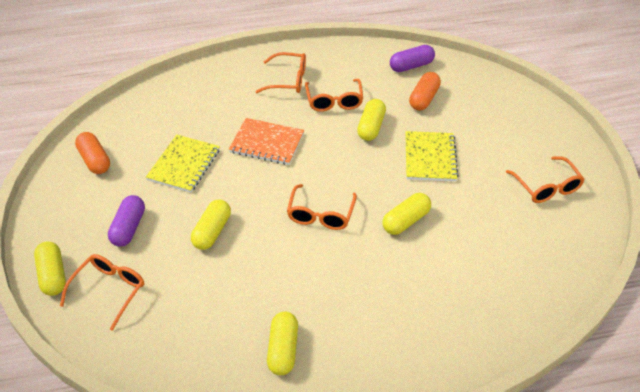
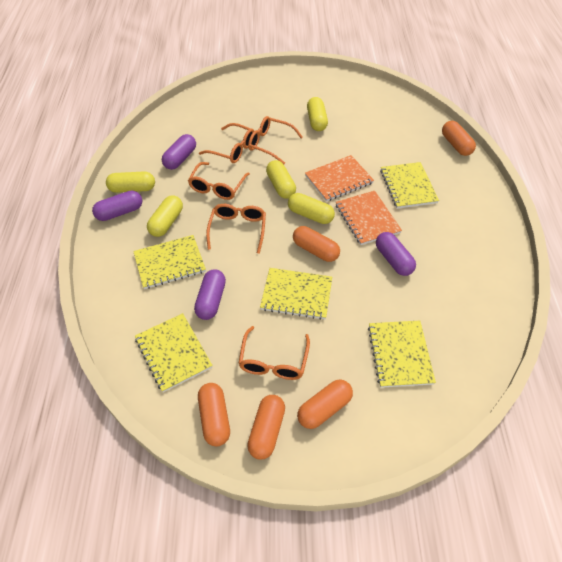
orange capsule: [75,132,110,174] [409,72,441,111] = 2 -> [198,383,230,446] [247,395,285,460] [293,226,340,262] [297,379,353,429] [442,121,476,156] = 5
orange notebook: [229,118,304,165] = 1 -> [305,155,374,202] [336,191,402,245] = 2
purple capsule: [108,195,145,247] [390,45,435,72] = 2 -> [92,191,142,221] [162,134,196,170] [194,269,226,320] [376,232,416,276] = 4
yellow notebook: [146,135,220,193] [405,131,458,181] = 2 -> [133,235,206,289] [135,313,213,392] [260,268,332,320] [368,321,436,388] [380,162,439,209] = 5

